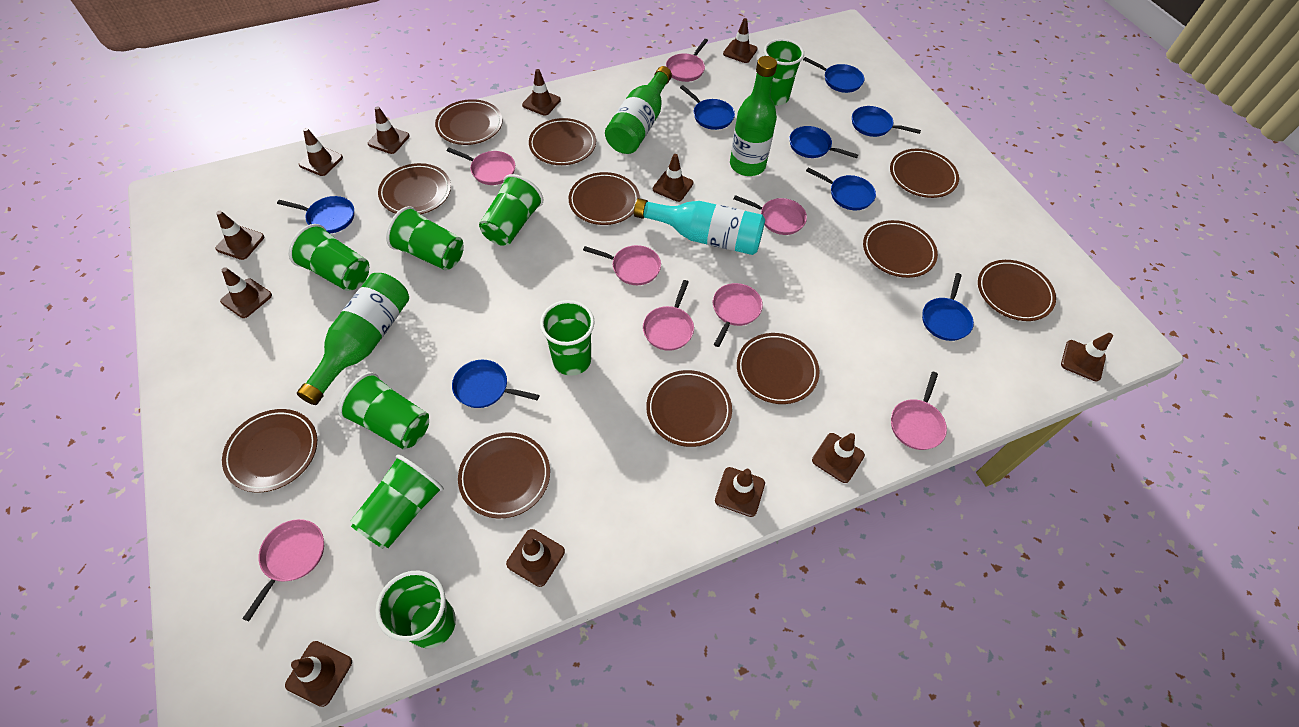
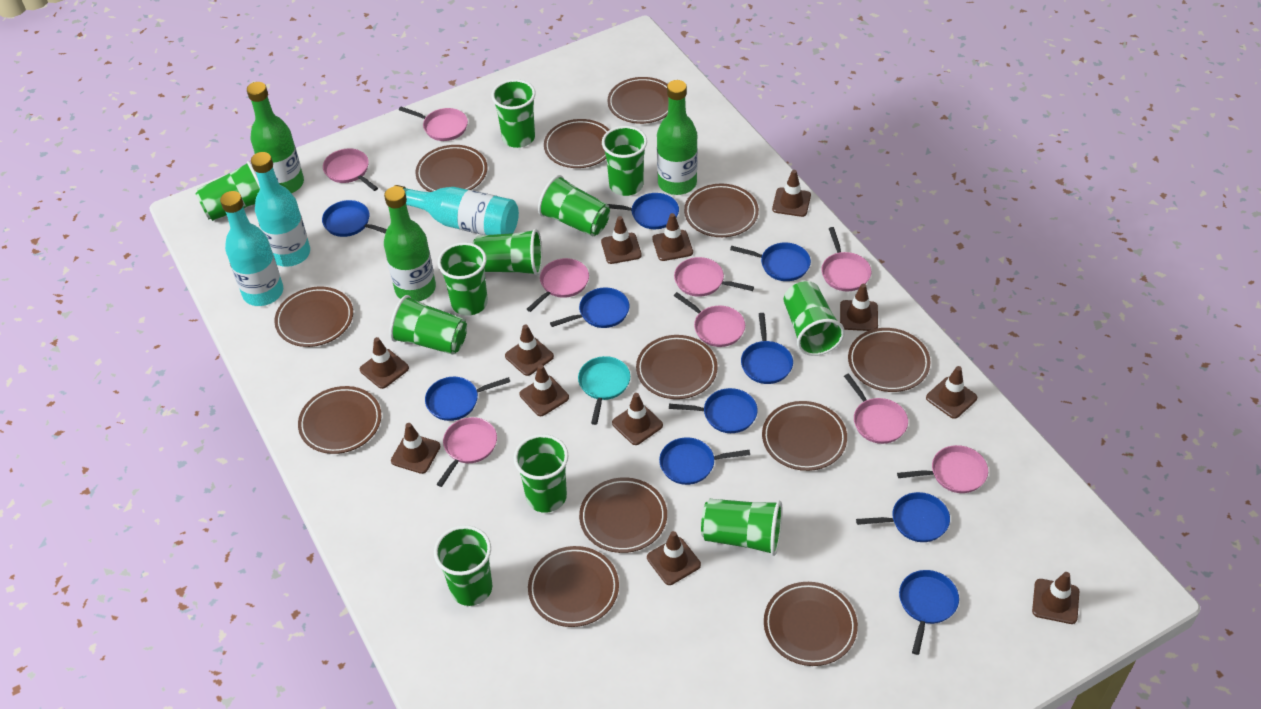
blue pan: [277,196,354,234] [452,360,539,408] [680,85,735,130] [789,126,858,158] [803,57,864,93] [806,168,876,210] [852,106,921,137] [922,273,974,341] = 8 -> [322,200,387,237] [425,377,510,421] [550,288,629,328] [608,193,679,229] [659,437,750,485] [669,388,758,433] [730,243,811,281] [741,313,793,384] [856,492,950,542] [899,570,959,655] = 10
brown plate: [222,409,317,492] [378,163,451,214] [435,99,503,145] [458,432,550,519] [529,118,596,165] [569,172,640,225] [646,370,732,447] [737,333,819,404] [863,220,938,278] [890,149,959,198] [978,260,1056,321] = 11 -> [274,287,353,347] [298,386,381,454] [415,145,487,192] [528,546,619,627] [544,119,609,168] [579,477,667,553] [607,77,668,124] [636,335,718,399] [684,183,759,237] [762,401,847,471] [764,582,858,666] [848,328,931,392] = 12
green cup: [289,224,369,291] [338,372,429,449] [350,455,444,549] [375,570,456,648] [386,206,464,270] [479,174,544,246] [540,300,595,376] [764,39,804,106] = 8 -> [195,161,260,221] [389,295,467,355] [434,525,492,606] [438,242,488,316] [472,229,542,276] [492,79,536,148] [514,434,569,513] [538,175,610,236] [602,126,647,196] [701,499,782,556] [784,281,845,356] = 11
pink pan: [242,519,324,621] [447,148,515,185] [583,245,661,285] [643,280,694,351] [666,39,708,82] [713,283,763,347] [733,195,807,235] [891,372,947,450] = 8 -> [323,148,378,191] [399,107,468,141] [437,417,497,487] [527,258,589,312] [674,257,754,297] [674,292,745,347] [822,227,871,291] [844,373,908,444] [897,445,988,493] = 9
turquoise bottle: [634,198,765,255] = 1 -> [220,191,283,306] [251,152,310,267] [393,185,519,235] = 3
turquoise pan: none = 0 -> [578,356,630,425] = 1

